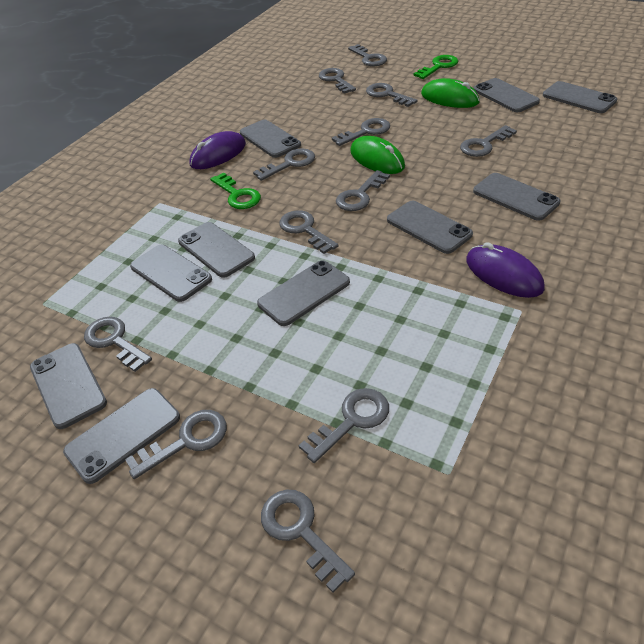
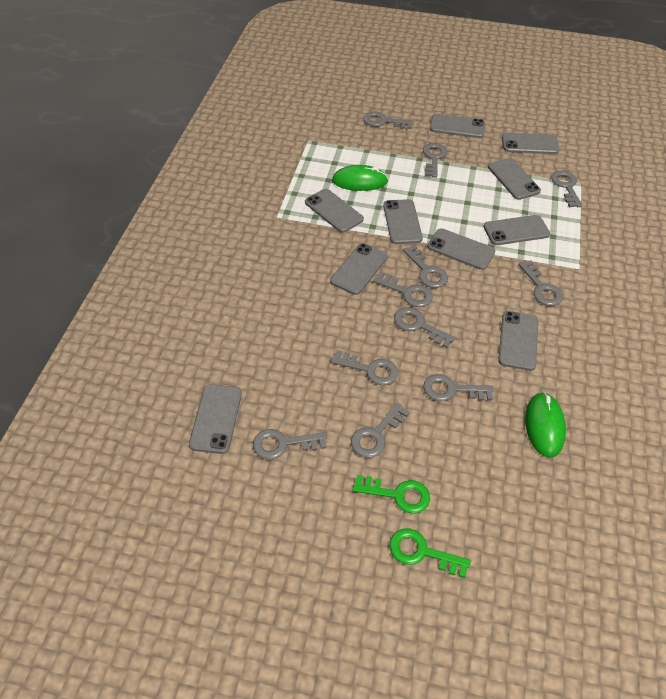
grey key: [84,317,152,372] [125,410,227,479] [253,148,315,181] [261,489,355,593] [279,210,338,254] [299,388,389,463] [319,68,356,94] [332,118,390,146] [336,170,390,211] [348,44,387,66] [366,83,418,107] [460,125,517,157] = 12 -> [253,429,327,460] [331,350,398,385] [351,403,410,458] [363,111,414,129] [373,272,433,307] [394,307,455,348] [403,245,448,288] [423,143,447,178] [423,374,494,401] [519,260,563,306] [551,170,582,207] = 11
purple mouse: [190,131,246,169] [466,242,545,298] = 2 -> none = 0

